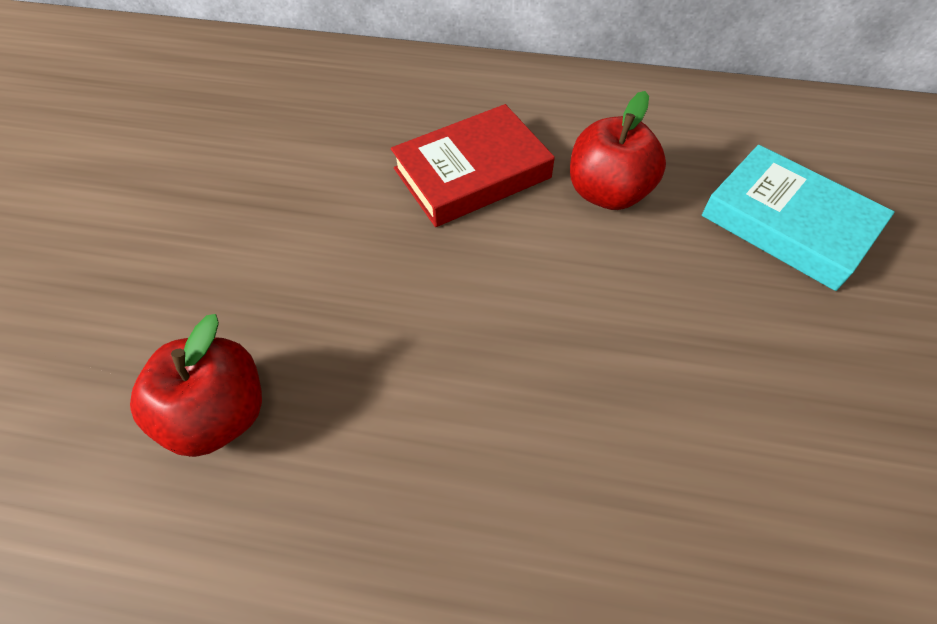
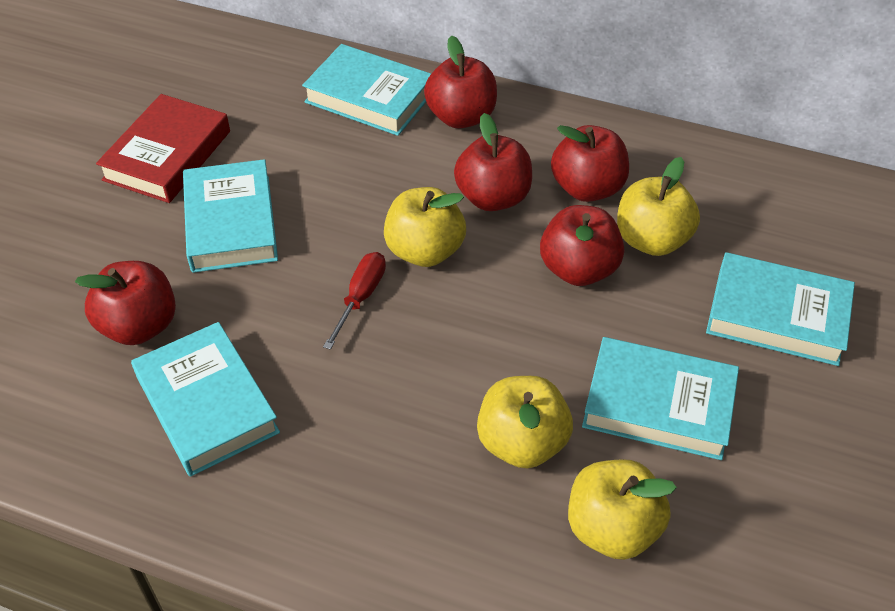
red apple: [130,314,262,457] [570,91,666,210] = 2 -> [75,261,176,345] [424,35,497,128] [454,113,532,211] [540,205,624,286] [551,125,629,202] = 5
red screwdriver: none = 0 -> [323,252,386,350] = 1
turquoise book: [702,145,895,291] = 1 -> [131,322,280,477] [183,159,278,273] [302,44,431,136] [582,337,739,460] [706,252,855,366] = 5
yellow apple: none = 0 -> [384,187,466,267] [477,376,573,468] [568,459,677,560] [617,157,700,256] = 4

